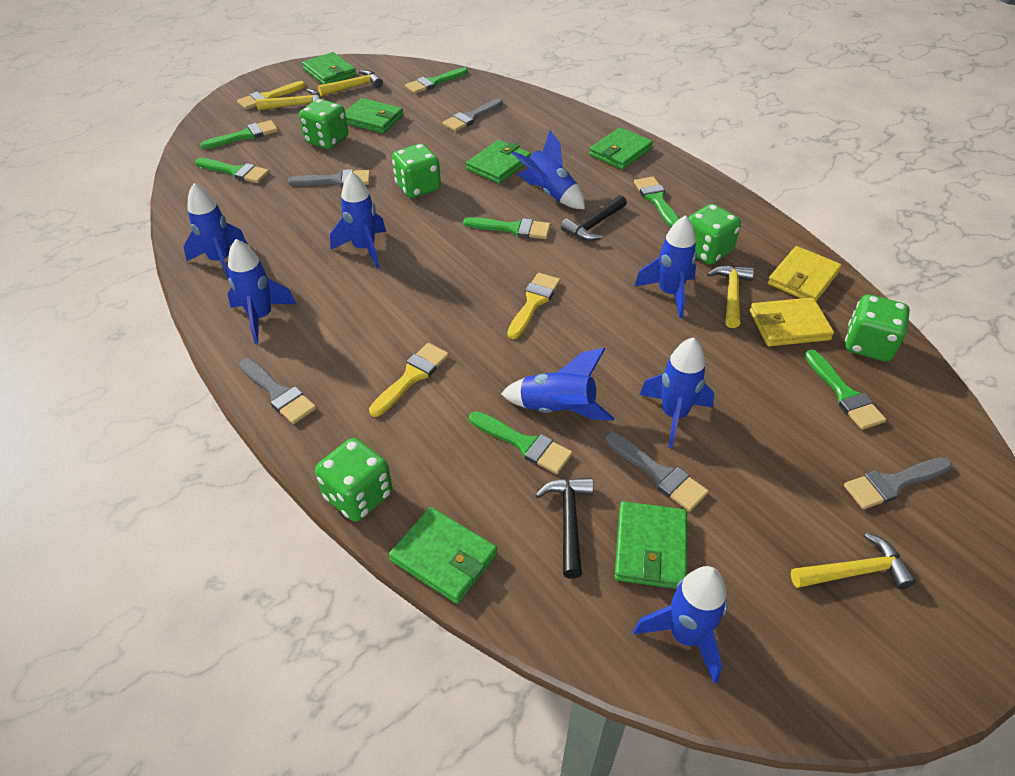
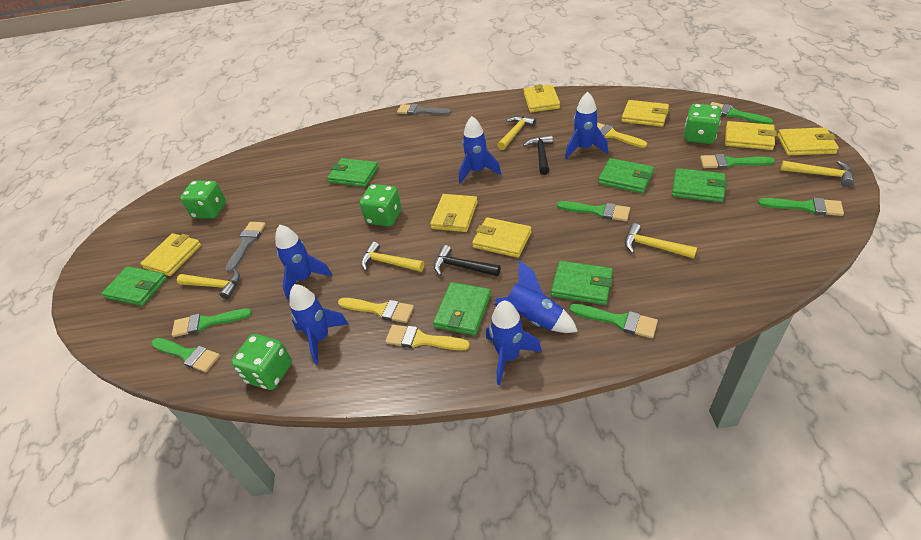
blue rocket: [183,183,247,281] [227,239,296,344] [330,171,386,269] [501,348,614,421] [512,130,585,209] [633,566,727,684] [634,215,697,318] [639,337,714,448] = 8 -> [275,224,332,300] [289,284,349,365] [459,116,501,184] [486,300,542,385] [494,260,578,333] [565,92,608,159] = 6
green dice: [299,99,348,149] [315,438,393,522] [392,144,441,198] [688,204,741,265] [845,294,910,362] = 5 -> [180,181,226,219] [231,334,292,390] [360,184,402,226] [684,104,722,144] = 4
grey brush: [239,358,316,424] [288,169,370,187] [442,99,503,132] [605,432,709,511] [844,458,952,509] = 5 -> [225,222,266,273] [397,104,451,115] = 2
yellow hammer: [256,89,321,111] [318,70,383,96] [707,265,754,328] [791,532,916,589] = 4 -> [177,269,240,299] [361,241,424,272] [497,116,536,150] [625,223,697,259] [780,161,854,187] = 5
yellow wallet: [750,297,834,346] [768,246,842,301] = 2 -> [140,233,201,276] [430,194,478,232] [472,217,532,258] [524,84,560,112] [621,100,669,127] [725,121,777,150] [777,127,839,155] = 7

